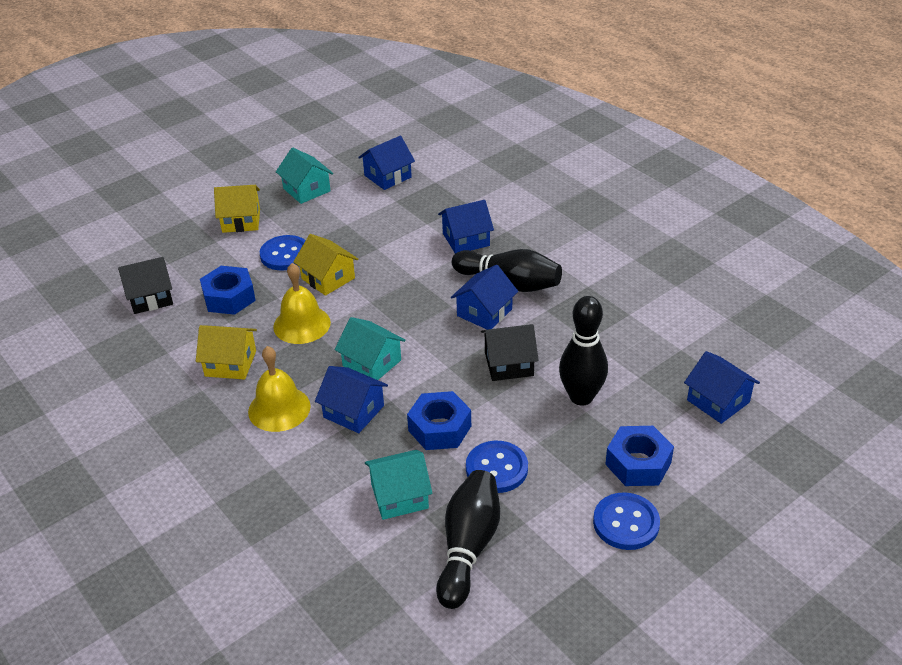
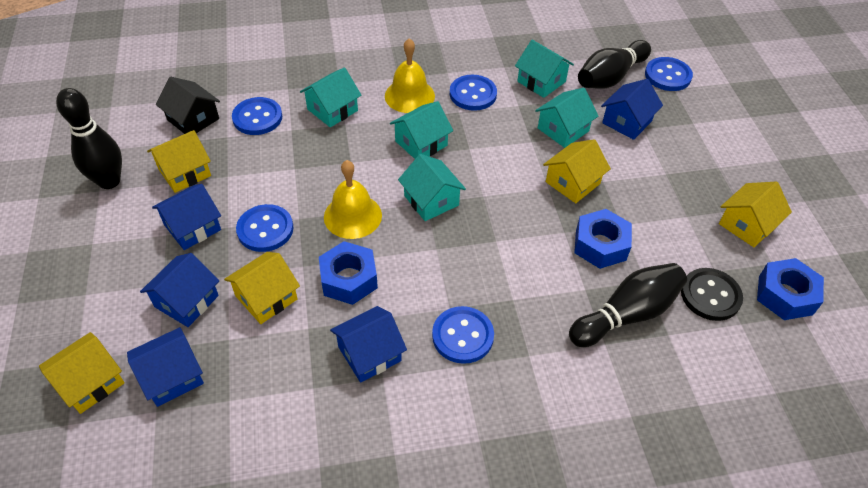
black button: none = 0 -> [681,268,743,321] = 1
black house: [118,257,173,314] [481,324,539,381] = 2 -> [156,77,220,134] = 1
blue button: [260,235,306,270] [466,441,528,493] [593,492,660,550] = 3 -> [232,97,282,135] [236,204,294,252] [432,306,494,364] [450,75,497,111] [645,57,693,91] = 5
turquoise house: [276,148,333,204] [335,317,406,380] [365,450,433,520] = 3 -> [300,67,362,127] [390,101,453,159] [398,154,466,221] [515,40,574,98] [535,88,598,148] = 5
yellow house: [196,325,257,380] [214,185,260,233] [293,234,358,296] = 3 -> [39,332,125,414] [147,130,211,193] [224,252,300,324] [543,139,611,203] [719,182,792,247] = 5

